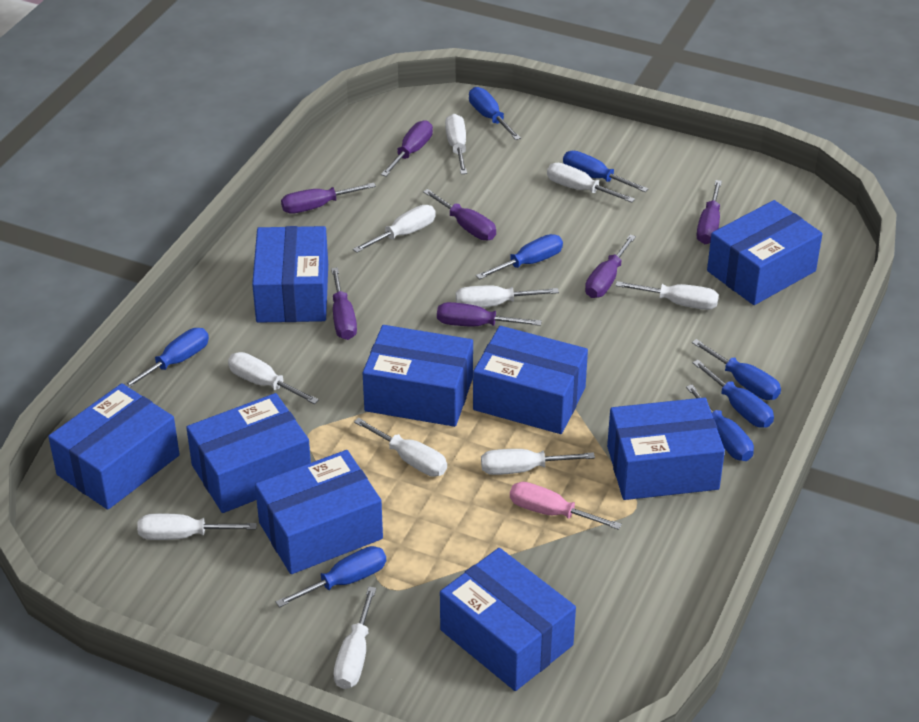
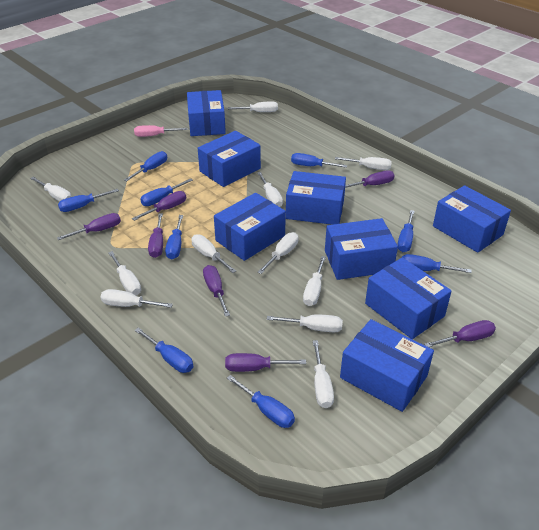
blue box: [48,383,180,510] [186,393,311,513] [252,226,328,323] [255,450,383,574] [363,325,473,427] [440,548,576,691] [473,326,588,434] [607,398,725,500] [707,200,822,305] = 9 -> [187,90,226,136] [198,131,261,187] [214,193,286,261] [286,171,346,225] [325,218,398,280] [340,319,434,412] [365,257,452,339] [433,185,511,253] = 8
blue screwdriver: [124,328,209,388] [276,546,386,608] [469,87,521,140] [476,234,563,280] [563,151,649,192] [686,384,754,461] [692,339,781,400] [692,360,774,428] = 8 -> [58,189,119,212] [124,151,167,181] [135,327,193,373] [140,178,193,206] [165,215,183,259] [227,375,295,428] [291,153,347,168] [398,210,415,252] [402,254,472,273] = 9
white screwdriver: [137,514,257,540] [228,352,319,404] [334,587,376,689] [353,205,436,253] [354,418,447,477] [445,114,467,174] [456,285,559,308] [481,449,595,475] [547,163,635,203] [615,281,719,310] = 10 -> [30,177,71,202] [101,289,173,308] [108,251,141,295] [191,234,236,273] [228,101,278,112] [257,172,283,207] [258,232,299,274] [267,315,343,332] [303,256,326,306] [313,340,334,408] [335,157,392,170] = 11

